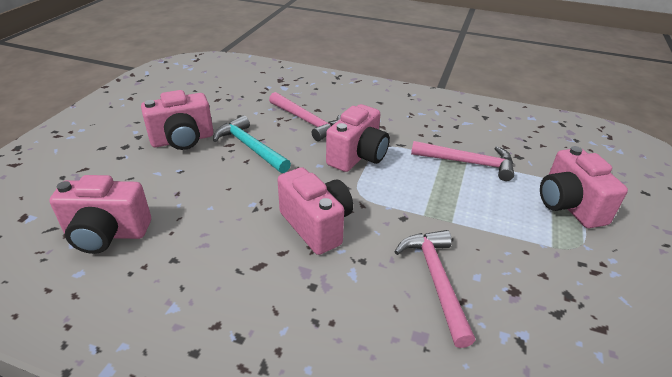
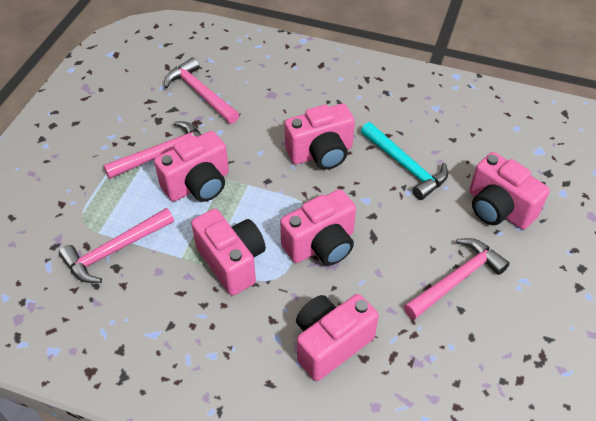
pink camera: [49,175,151,254] [141,90,213,150] [278,167,353,255] [326,104,390,172] [540,146,628,228] = 5 -> [154,131,229,202] [191,209,266,296] [280,189,356,266] [285,104,355,170] [296,294,379,381] [469,152,550,229] = 6
pink hammer: [269,92,341,141] [394,230,476,348] [411,141,514,181] = 3 -> [59,208,174,283] [103,121,201,179] [164,57,239,124] [404,238,510,319] = 4

